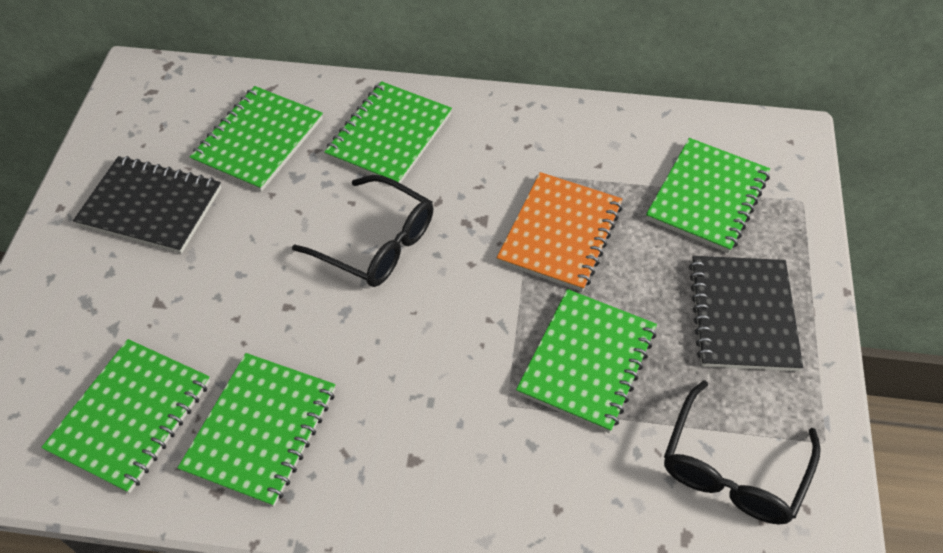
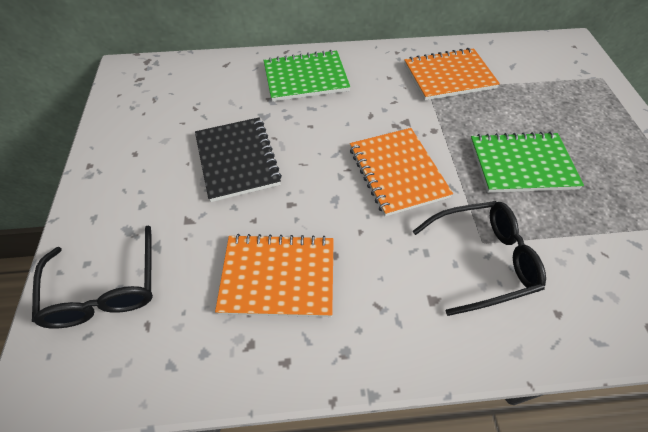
black notebook: [73,156,221,254] [689,256,803,371] = 2 -> [195,117,282,202] = 1
green notebook: [41,339,210,494] [178,353,335,507] [190,86,323,192] [324,81,452,183] [516,289,657,433] [646,138,770,253] = 6 -> [264,50,350,102] [470,132,584,193] = 2
orange notebook: [497,172,623,292] = 1 -> [215,234,334,317] [350,128,453,216] [404,48,500,100] = 3

